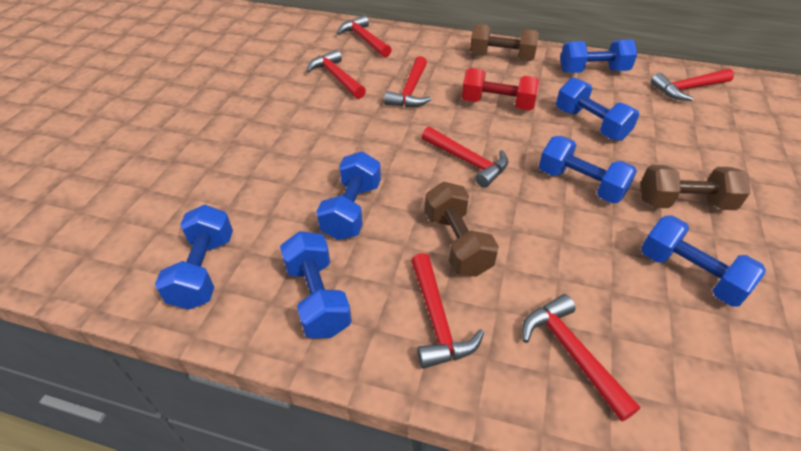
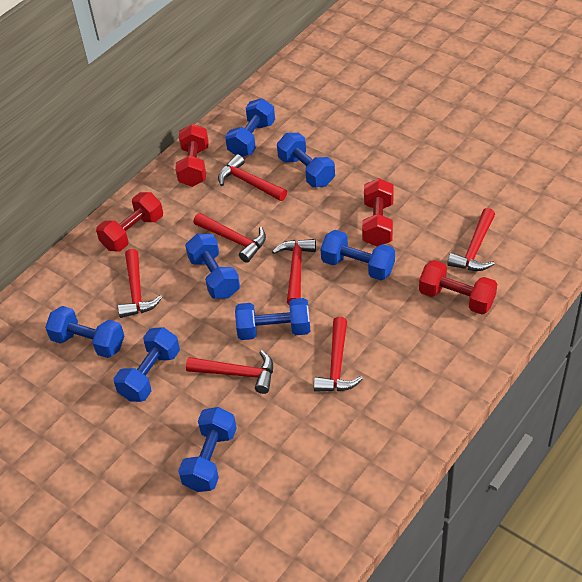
blue dumbbell: [155,205,233,310] [280,231,352,338] [316,151,381,240] [539,136,637,204] [556,77,640,141] [560,39,637,73] [641,215,766,307] = 7 -> [45,306,124,358] [114,327,180,402] [178,407,237,492] [185,233,240,299] [225,98,275,157] [235,298,310,340] [277,133,335,187] [321,230,395,280] = 8
brown dumbbell: [425,182,499,277] [470,24,539,61] [641,165,750,210] = 3 -> none = 0
red dumbbell: [462,68,540,111] = 1 -> [96,192,163,251] [175,124,209,187] [362,178,394,247] [419,260,497,315] = 4

